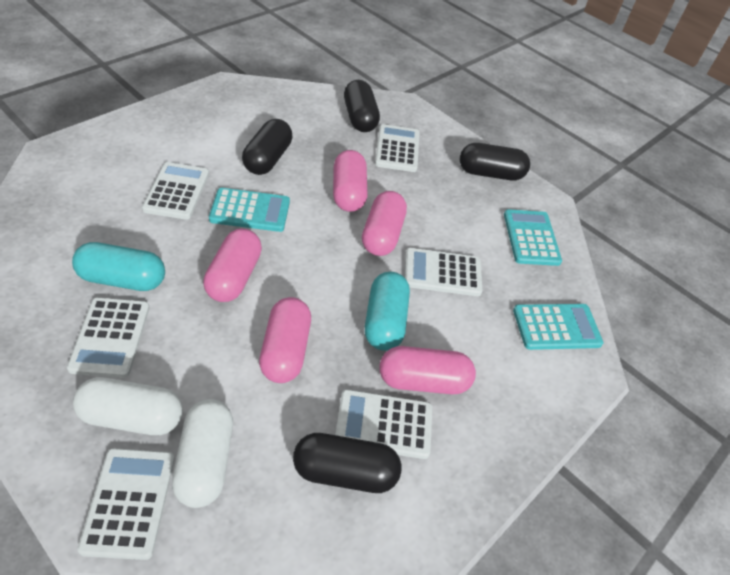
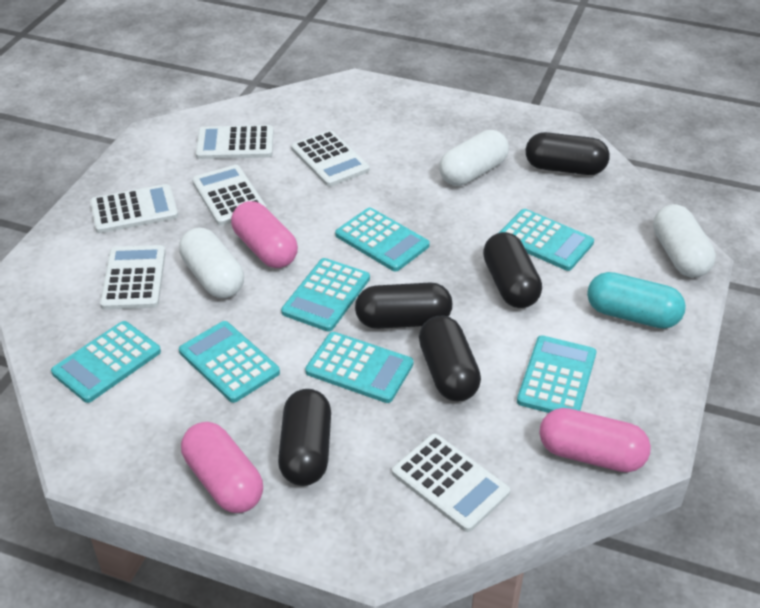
black capsule: [242,119,292,175] [293,433,402,493] [344,80,380,132] [460,143,530,180] = 4 -> [278,389,331,486] [355,283,452,329] [419,315,481,401] [483,232,542,308] [526,132,610,175] = 5
pink capsule: [203,228,262,302] [259,297,311,383] [333,150,368,212] [362,191,407,256] [379,346,476,394] = 5 -> [181,422,263,513] [231,201,298,268] [539,408,651,472] = 3
turquoise calculator: [209,188,290,232] [504,209,562,266] [513,304,603,350] = 3 -> [51,321,161,403] [179,321,280,403] [281,258,370,332] [305,332,413,403] [335,208,430,272] [499,209,594,271] [517,335,596,413] = 7
turquoise capsule: [72,242,165,291] [365,272,410,351] = 2 -> [587,272,686,329] = 1
white capsule: [73,377,183,435] [172,399,233,508] = 2 -> [179,228,244,298] [439,130,509,186] [653,204,716,277] = 3

